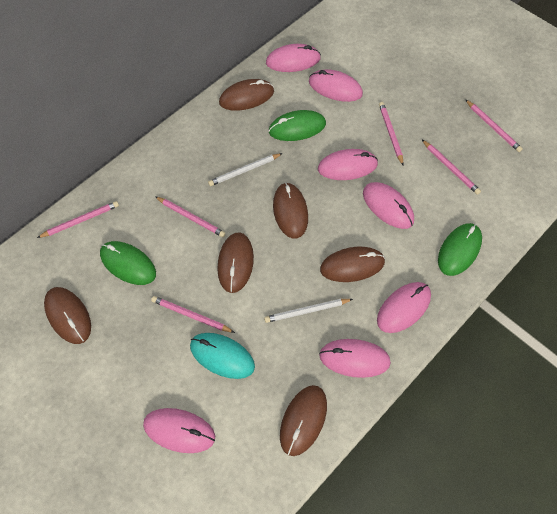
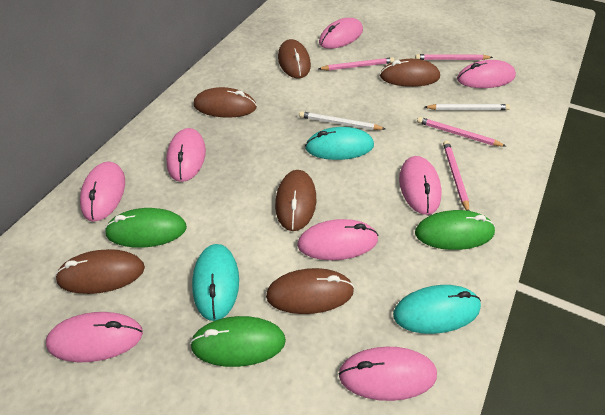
pink mouse: [143,408,215,453] [266,44,321,72] [309,70,363,102] [318,149,378,180] [319,339,391,378] [363,182,414,229] [377,282,431,333] = 7 -> [46,312,143,363] [80,161,125,222] [166,128,206,182] [297,219,378,260] [319,18,363,49] [339,347,437,401] [399,156,441,215] [457,60,516,88] = 8
pink pencil: [37,201,119,238] [151,296,235,333] [155,196,226,237] [379,102,404,165] [422,140,481,195] [465,99,523,152] = 6 -> [318,57,394,71] [415,54,493,60] [417,117,507,147] [443,140,469,211] = 4
turquoise mouse: [190,333,255,379] = 1 -> [192,244,239,321] [305,127,374,160] [393,285,481,334] = 3

